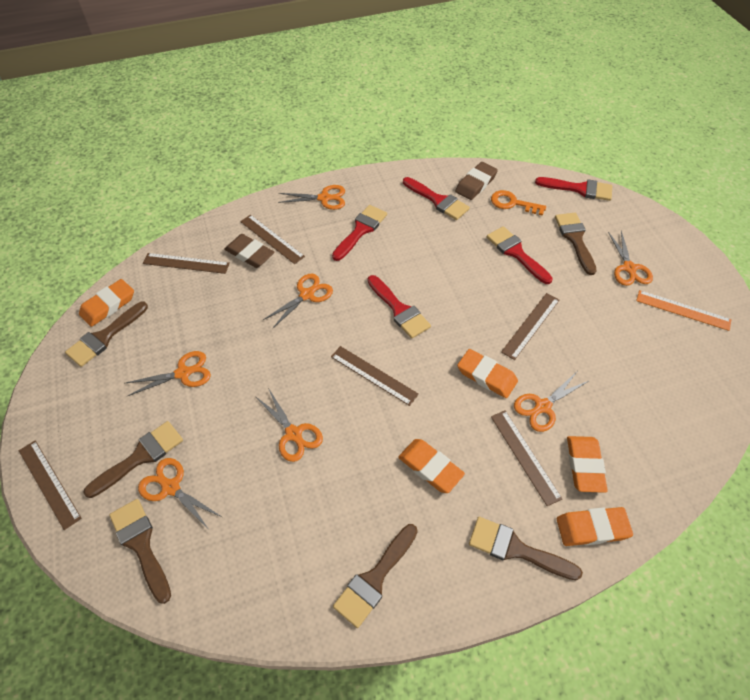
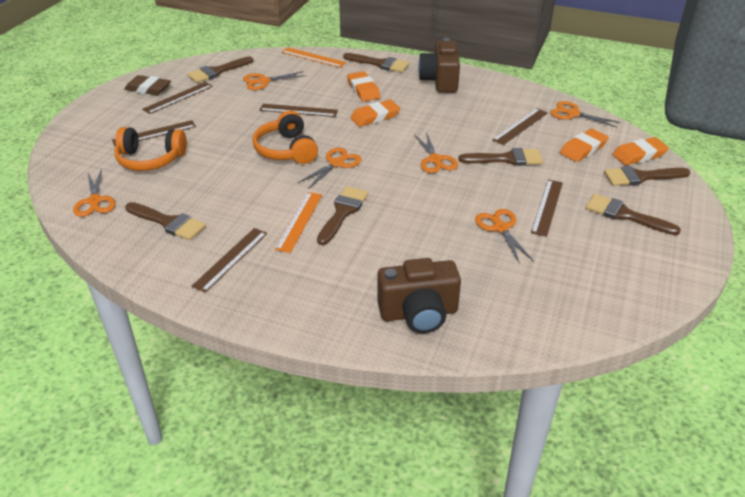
brown brush: [65,302,148,367] [83,421,183,498] [109,499,171,604] [333,524,418,628] [469,517,583,581] [555,213,597,275] = 6 -> [125,202,206,240] [187,56,253,83] [317,186,369,245] [343,53,409,72] [458,148,543,166] [586,194,681,235] [604,166,690,186] = 7
brown camera: none = 0 -> [377,258,461,333] [418,38,460,93] = 2
brown eraser: [224,234,274,268] [455,162,498,200] = 2 -> [124,75,171,95] = 1
orange eraser: [79,279,134,327] [398,439,465,493] [457,349,518,398] [557,507,633,546] [567,436,608,493] = 5 -> [347,71,381,101] [350,100,400,127] [560,129,609,162] [613,137,669,165] = 4
orange headphones: none = 0 -> [114,127,187,171] [252,111,318,164] = 2
orange key: [491,190,546,216] = 1 -> none = 0
orange ruler: [636,290,732,331] = 1 -> [275,192,322,253] [282,48,346,68] = 2
orange scissors: [126,351,211,396] [138,458,222,531] [255,388,323,462] [263,274,333,329] [278,185,345,210] [514,372,589,432] [608,231,653,286] = 7 -> [73,169,116,217] [243,71,307,90] [298,148,361,189] [414,132,458,173] [475,209,534,264] [551,101,621,127] = 6
red brush: [332,205,387,261] [367,275,431,339] [403,177,470,220] [487,226,553,284] [535,177,612,201] = 5 -> none = 0

